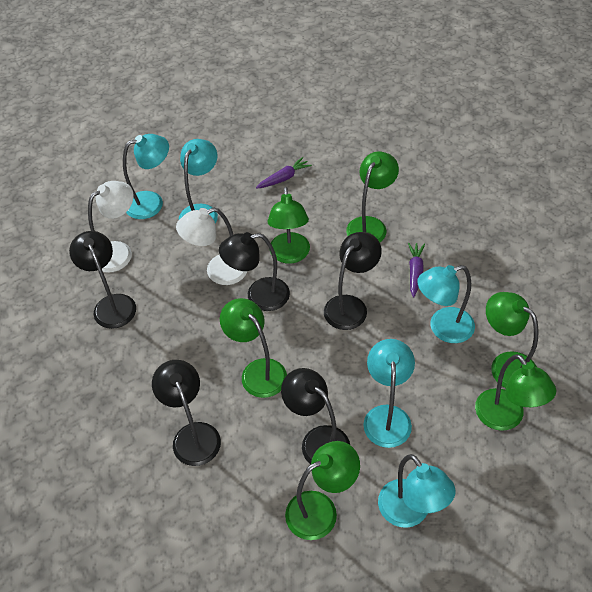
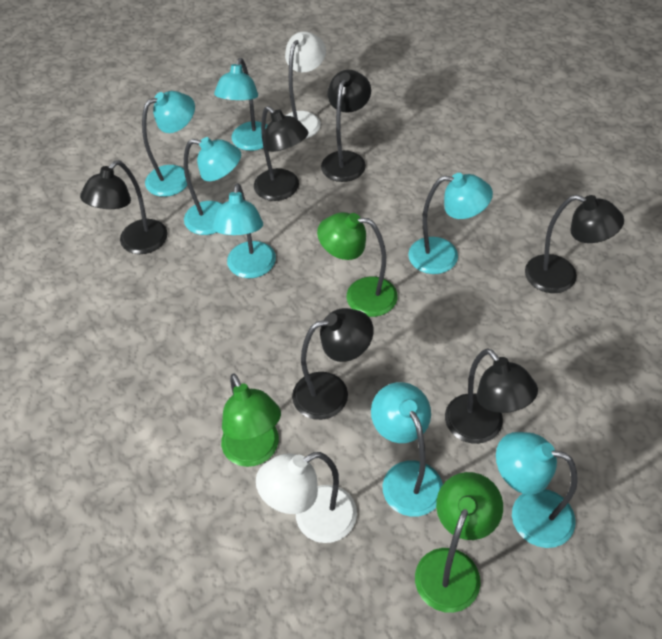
black lamp: [69,231,136,329] [152,360,221,466] [219,232,290,311] [281,368,350,464] [324,232,382,330] = 5 -> [80,160,167,254] [254,106,309,201] [292,308,374,420] [321,70,371,182] [445,348,538,444] [525,195,624,293] = 6
green lamp: [220,298,287,398] [267,187,310,264] [285,441,360,540] [346,151,399,242] [475,354,556,431] [486,292,538,388] = 6 -> [221,373,281,467] [317,212,398,317] [415,472,503,613] = 3
purple carrot: [256,157,312,189] [408,243,425,297] = 2 -> none = 0
turquoise lamp: [123,134,169,219] [179,139,218,224] [363,339,415,448] [378,454,456,528] [417,265,475,343] = 5 -> [142,91,195,197] [184,137,241,235] [212,183,276,278] [214,58,268,151] [371,382,443,517] [408,173,493,274] [496,432,578,548] = 7

